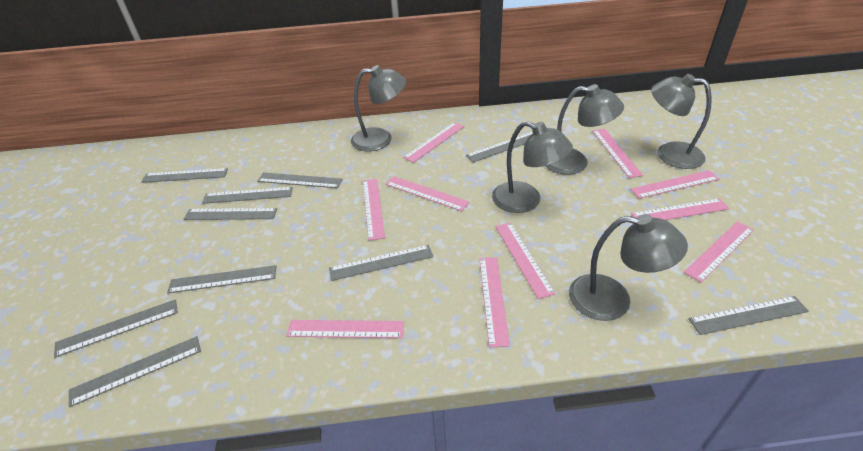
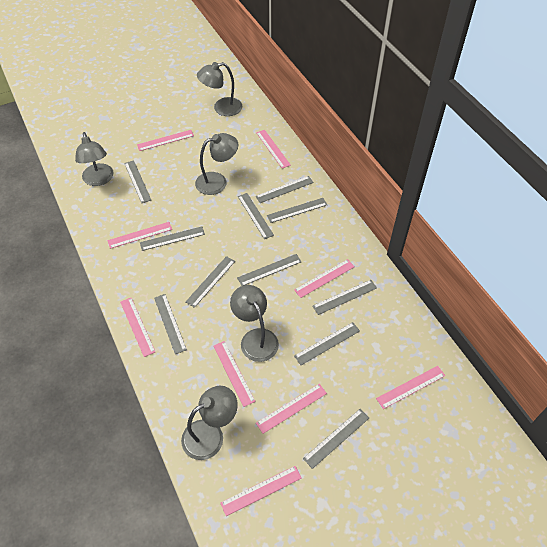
grey ruler: [54,299,178,358] [69,336,201,407] [141,168,228,183] [167,265,277,293] [184,208,277,220] [202,187,293,204] [257,173,343,188] [329,245,433,281] [466,132,533,163] [688,296,809,335] = 10 -> [124,160,151,203] [140,226,205,251] [154,294,187,354] [186,256,235,308] [237,254,302,286] [238,193,274,239] [256,176,314,203] [267,198,327,223] [294,322,360,365] [303,409,369,469] [313,280,377,315] = 11
pink ruler: [286,320,404,338] [363,179,385,241] [386,176,470,211] [403,122,464,163] [479,257,510,347] [495,222,555,299] [592,129,643,178] [630,170,719,199] [631,198,729,220] [684,221,754,283] = 10 -> [107,222,172,249] [120,298,155,357] [137,130,194,151] [213,341,255,407] [220,466,302,516] [256,130,291,168] [256,384,327,434] [294,259,355,298] [376,366,445,409] = 9

